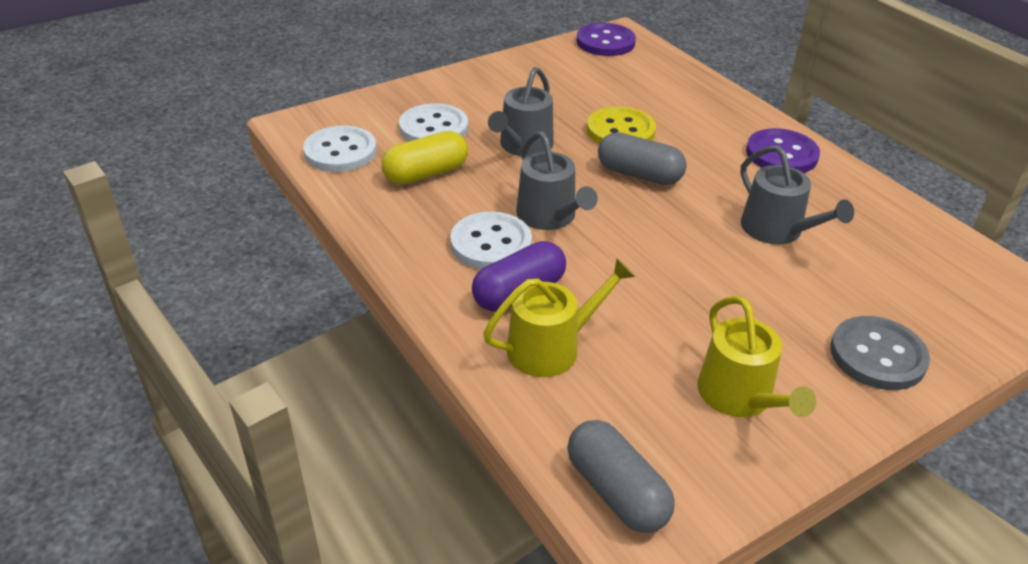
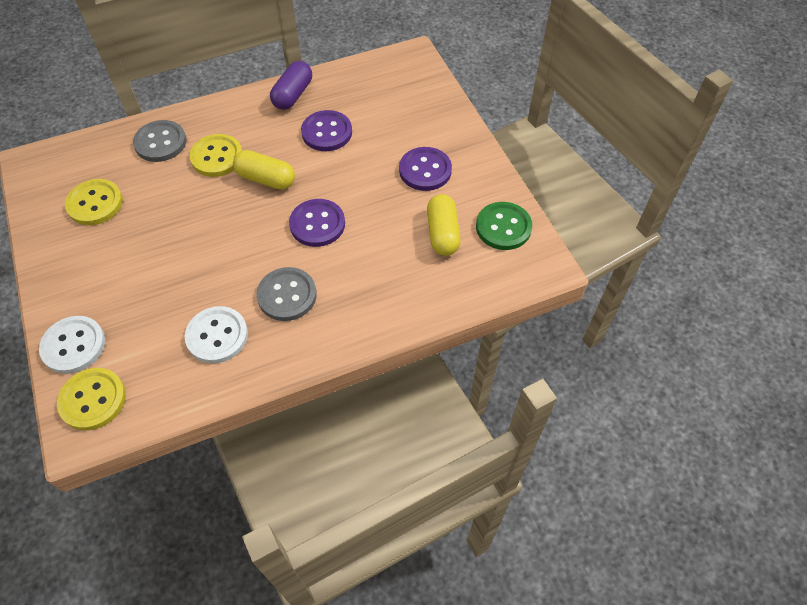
green button: none = 0 -> [476,202,532,250] = 1
grey button: [830,316,930,390] = 1 -> [133,120,187,162] [256,267,317,321] = 2
grey capsule: [567,420,675,533] [598,132,687,185] = 2 -> none = 0
grey watering can: [488,67,554,156] [516,131,598,230] [740,145,854,244] = 3 -> none = 0
purple button: [576,23,636,56] [746,128,820,173] = 2 -> [289,199,345,247] [301,110,352,151] [399,147,452,191] = 3
white button: [303,126,377,172] [399,103,468,142] [450,212,532,269] = 3 -> [39,316,105,374] [185,306,248,364] = 2
yellow button: [587,106,656,144] = 1 -> [57,368,126,430] [65,179,123,225] [189,134,242,177] = 3
yellow capsule: [381,131,468,185] = 1 -> [233,150,295,190] [427,194,461,256] = 2
yellow watering can: [483,258,635,377] [697,296,816,417] = 2 -> none = 0

